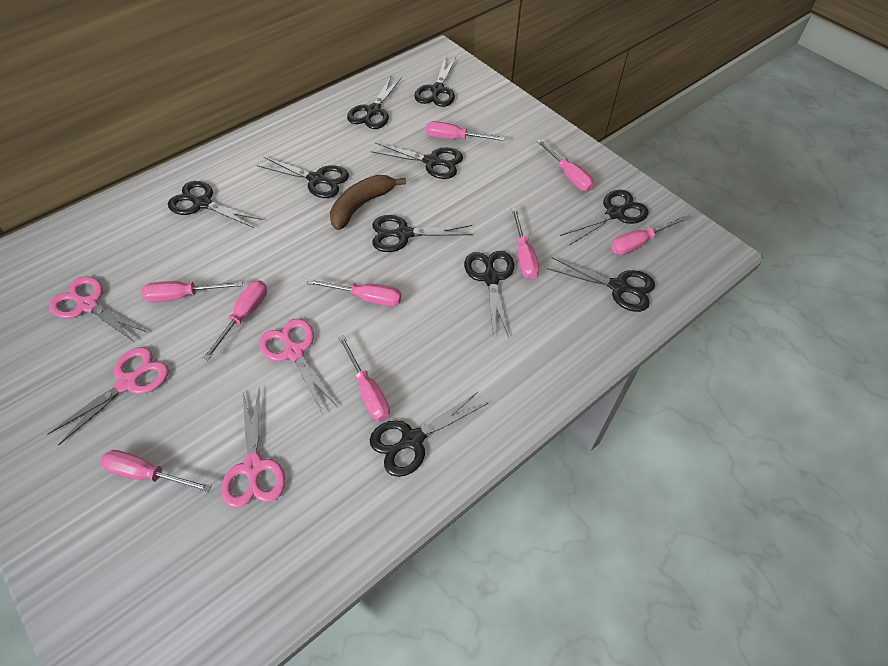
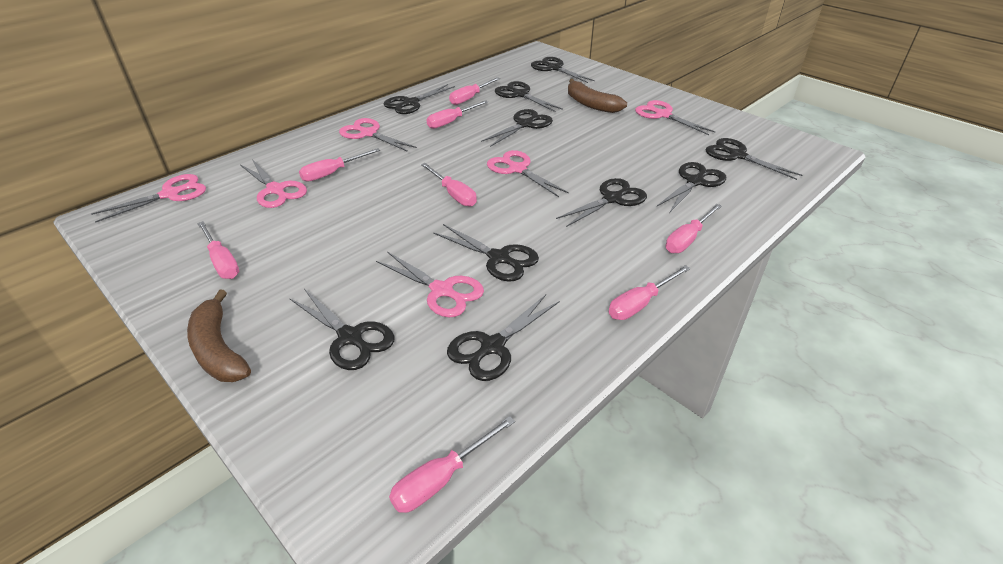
brown banana: [330,175,406,230] = 1 -> [187,289,251,382] [568,79,627,113] = 2
pink scissors: [48,347,169,446] [49,276,147,342] [221,390,286,508] [259,318,338,415] = 4 -> [91,174,206,223] [240,159,307,208] [339,118,417,152] [376,252,484,317] [487,150,569,197] [635,100,715,135] = 6
pink screwdriver: [100,450,212,493] [141,281,242,302] [203,280,267,360] [306,279,401,306] [338,335,390,421] [426,121,505,141] [511,208,539,279] [536,139,594,191] [611,216,687,255] = 9 -> [197,221,239,279] [299,148,380,182] [389,416,515,513] [421,163,477,206] [426,100,488,129] [449,77,500,105] [609,265,690,320] [666,204,721,253] = 8

